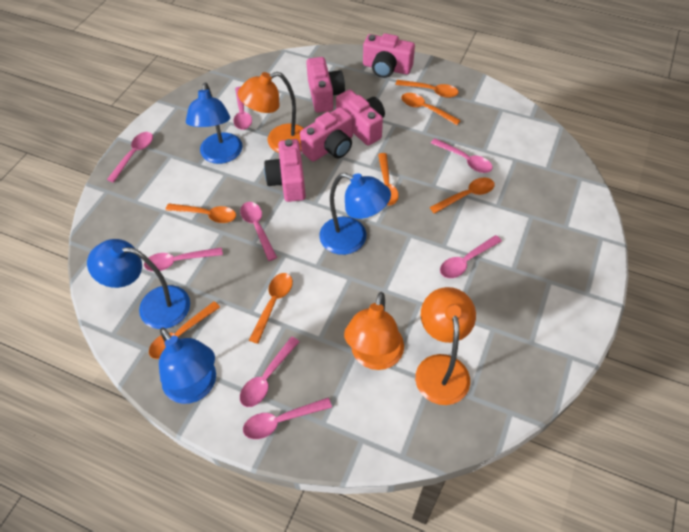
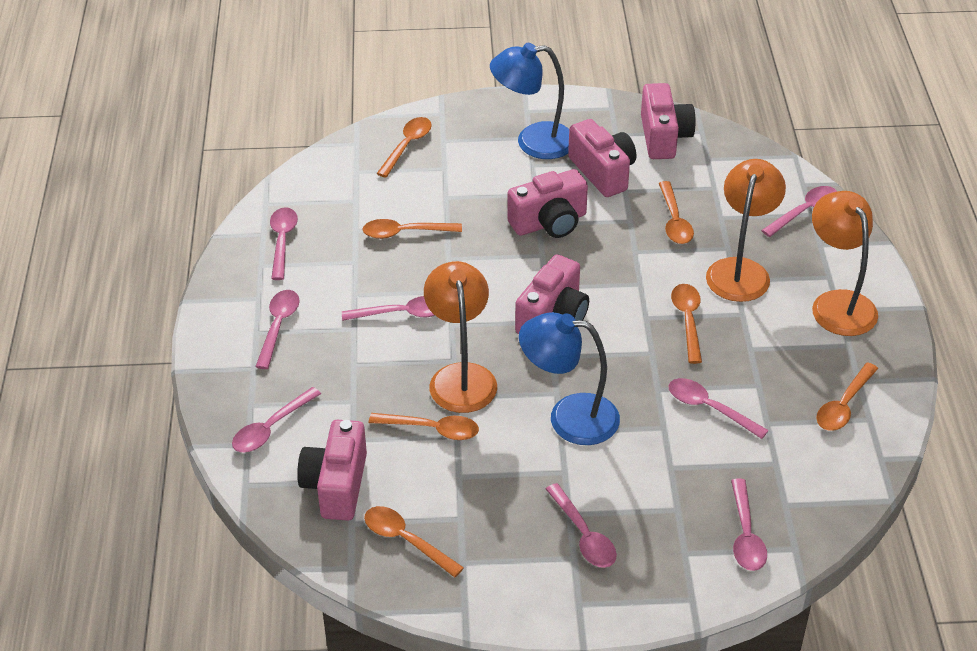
blue lamp: [87,239,190,329] [159,328,216,404] [186,82,243,164] [319,173,391,255] = 4 -> [490,43,569,159] [519,312,620,445] = 2

